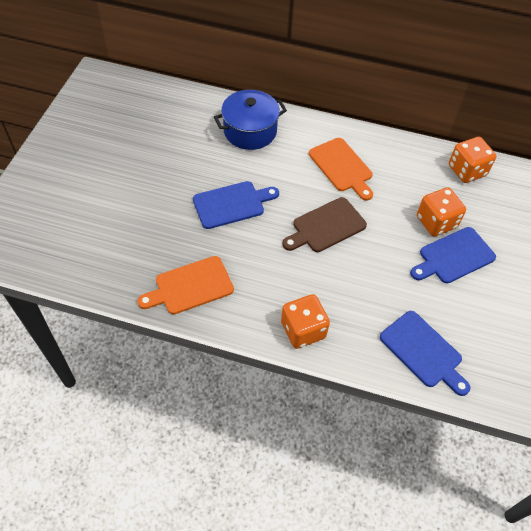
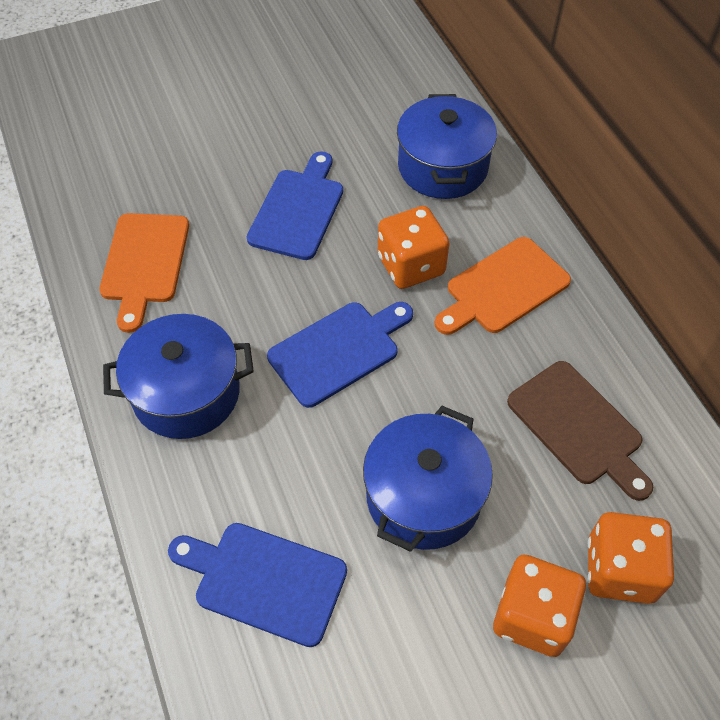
blue pot: [214,90,287,150] = 1 -> [103,314,254,439] [363,406,493,552] [397,94,497,199] = 3

